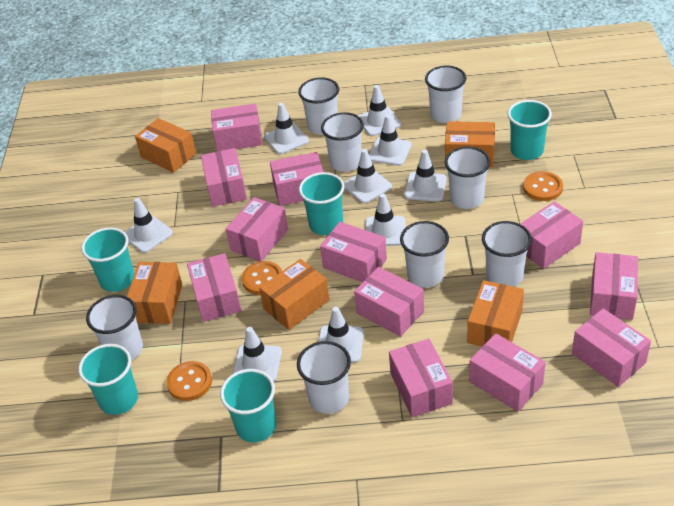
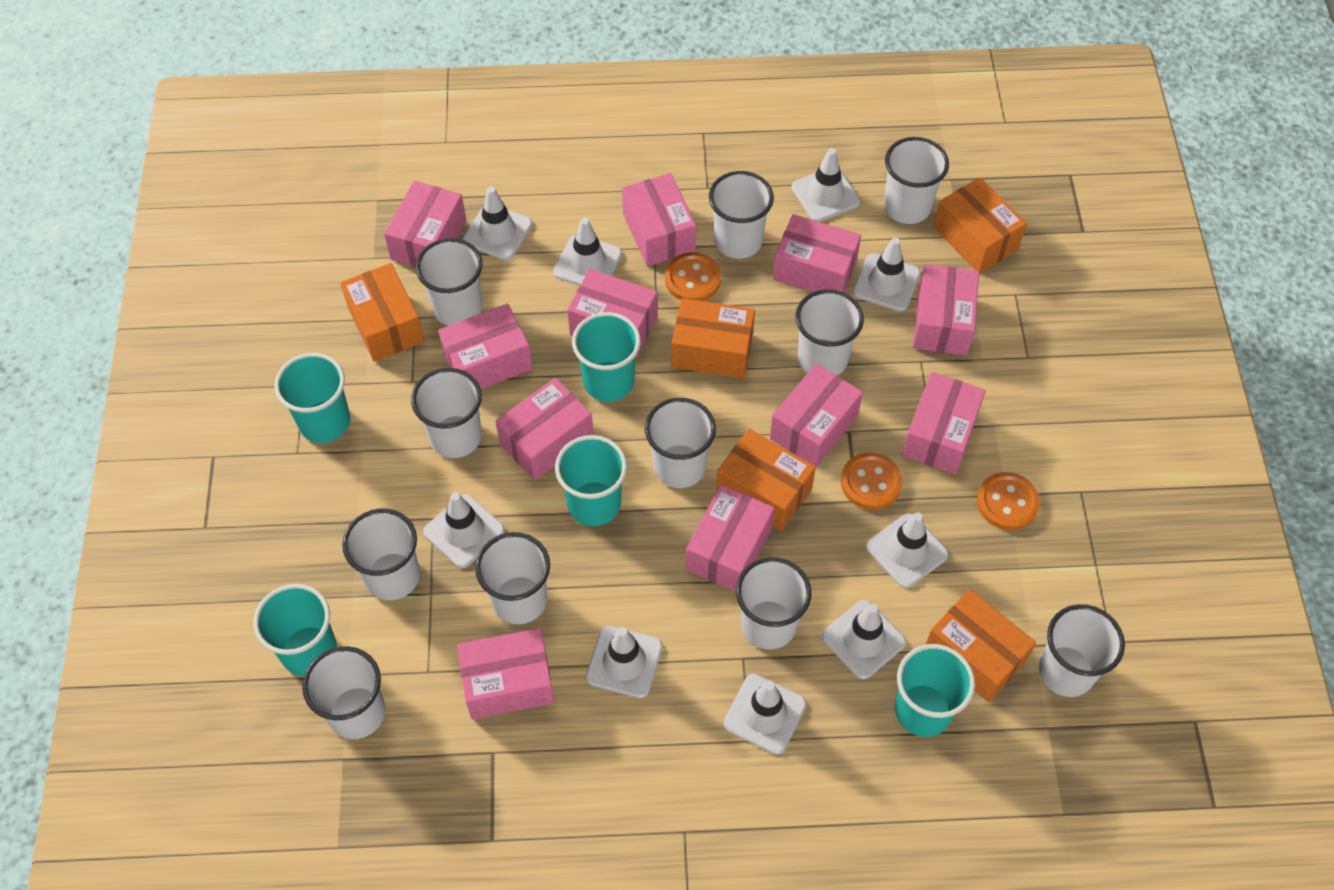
pink box: [187,253,241,322] [201,148,247,207] [211,103,262,151] [226,197,288,261] [270,152,323,206] [320,222,387,282] [354,267,424,337] [389,339,453,417] [469,333,546,412] [520,201,583,269] [572,308,651,387] [590,252,638,320] = 12 -> [384,181,467,267] [438,304,532,389] [457,628,555,720] [495,378,594,481] [567,269,657,358] [622,173,697,266] [686,484,774,592] [770,363,863,467] [773,214,861,292] [902,372,986,474] [913,264,979,356] = 11
white cup: [86,295,143,360] [297,341,351,414] [298,77,339,135] [321,112,364,172] [400,221,449,288] [425,66,467,123] [445,147,490,209] [482,221,532,287] = 8 -> [302,646,385,739] [342,509,420,600] [411,368,482,458] [415,238,483,326] [475,532,550,624] [645,398,716,488] [709,171,774,259] [736,557,811,650] [796,289,864,376] [884,137,949,224] [1039,604,1125,697] = 11

